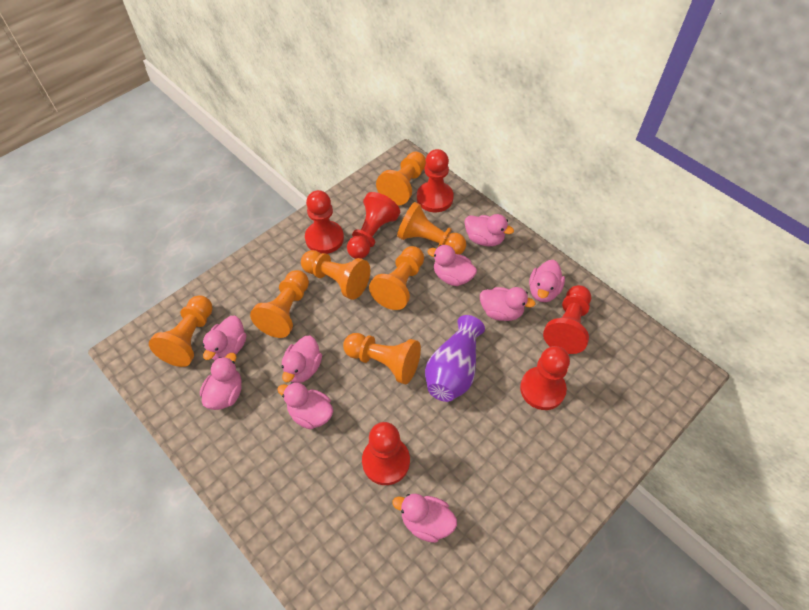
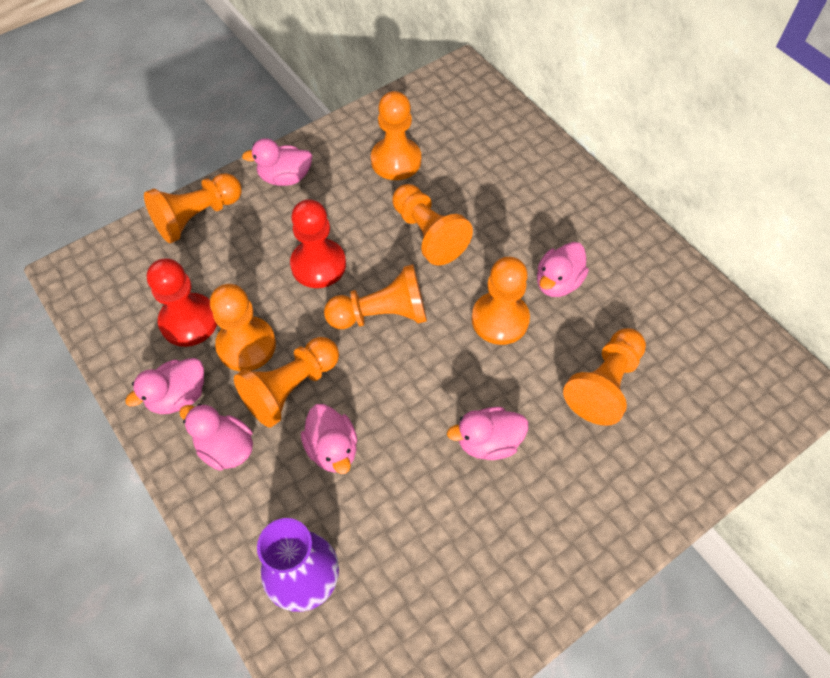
orange pawn: [149,295,213,367] [250,270,309,338] [301,250,370,300] [343,333,421,385] [369,246,424,310] [376,152,426,205] [397,202,466,254] = 7 -> [144,173,241,243] [210,284,276,371] [234,337,339,428] [324,264,427,329] [371,91,421,180] [392,184,473,266] [472,257,530,345] [563,328,646,426] = 8
pink duck: [200,353,242,410] [202,316,246,360] [277,382,333,429] [281,336,322,383] [392,494,457,543] [428,245,477,286] [465,214,514,247] [480,287,536,321] [529,260,565,302] = 9 -> [125,358,204,414] [179,404,253,471] [242,138,312,186] [301,404,357,474] [447,407,528,460] [537,242,589,297] = 6
red pawn: [305,190,344,254] [347,192,400,259] [362,422,410,485] [417,149,454,212] [520,346,570,410] [543,285,591,354] = 6 -> [147,258,217,347] [290,199,346,288] = 2

